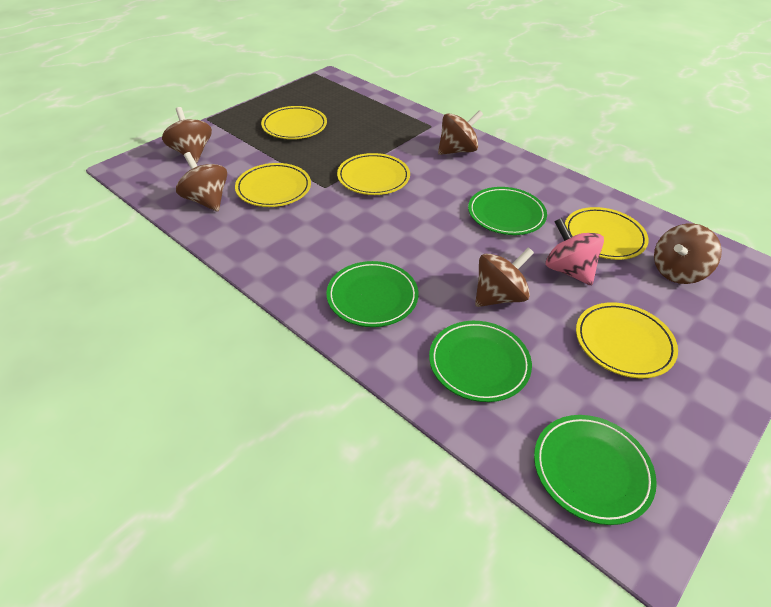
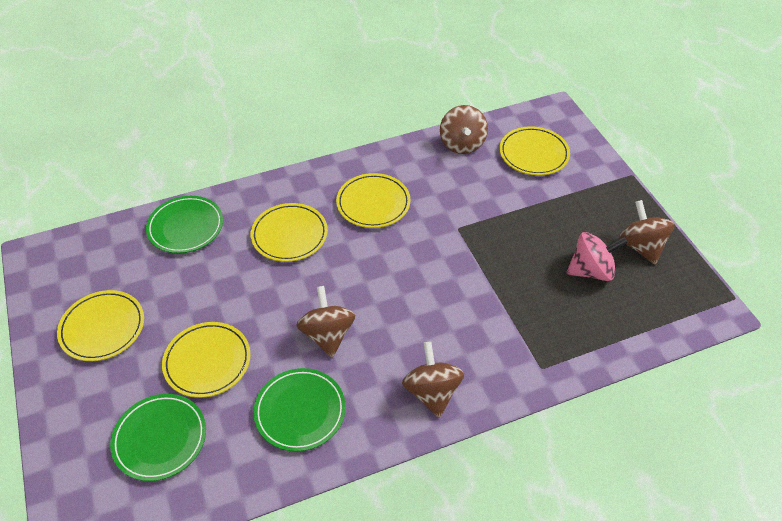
brown spinning top: [162,107,212,163] [176,152,227,212] [438,110,483,155] [475,247,534,307] [654,224,722,284] = 5 -> [296,286,355,357] [402,341,464,418] [440,105,488,154] [619,200,675,264] = 4
green plate: [326,261,419,327] [429,321,532,402] [468,187,547,235] [534,415,657,525] = 4 -> [110,394,206,481] [146,196,223,253] [254,368,346,452] = 3

